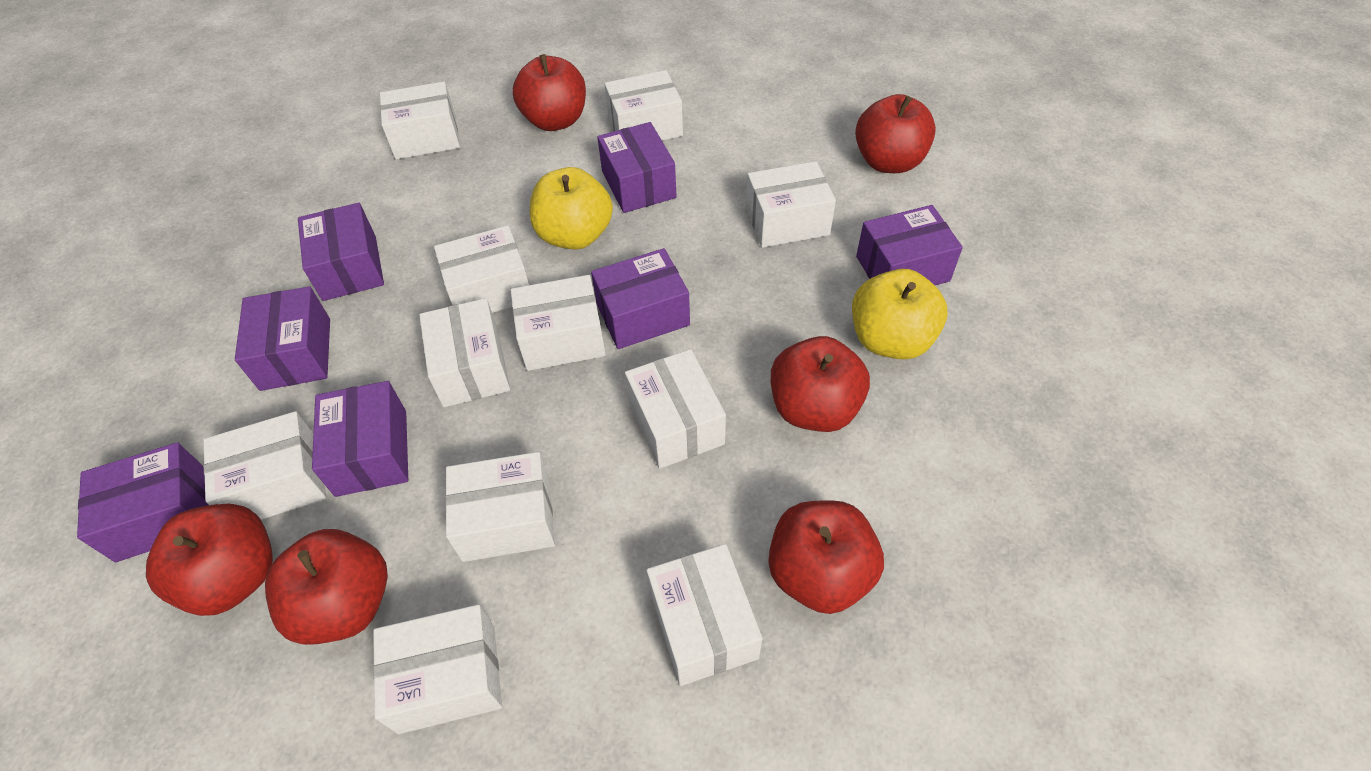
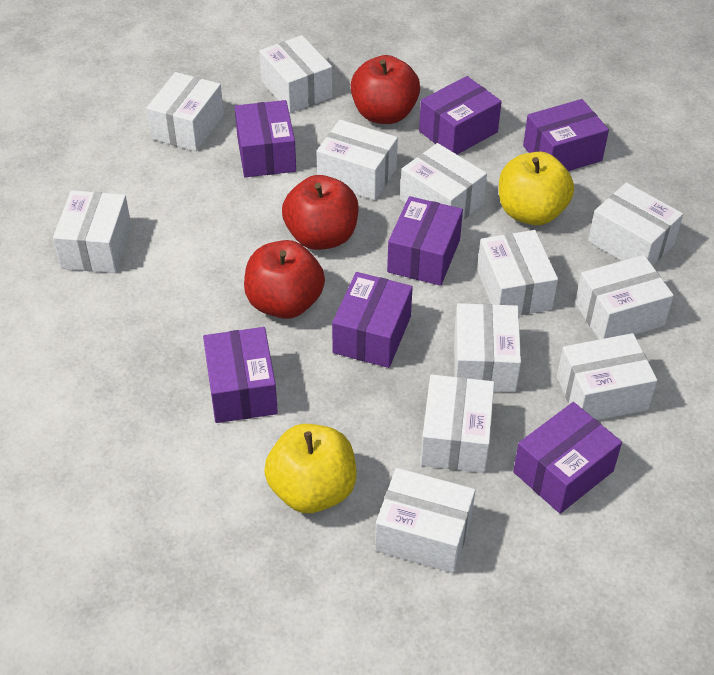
red apple: [146,503,273,616] [265,529,388,645] [513,54,586,131] [769,500,884,614] [771,336,870,432] [855,94,936,173] = 6 -> [244,240,325,319] [282,175,359,250] [351,55,420,124] = 3
white box: [203,411,326,520] [373,605,502,734] [380,81,460,160] [419,298,510,407] [434,225,529,313] [445,452,555,562] [511,275,606,371] [605,70,683,141] [625,349,726,469] [646,544,762,686] [746,161,836,248] = 11 -> [53,190,131,273] [146,72,224,152] [259,35,333,113] [317,119,398,200] [375,468,475,573] [400,143,487,221] [420,374,494,473] [454,303,521,392] [477,230,558,315] [557,333,658,420] [575,255,674,340] [588,182,683,266] = 12

